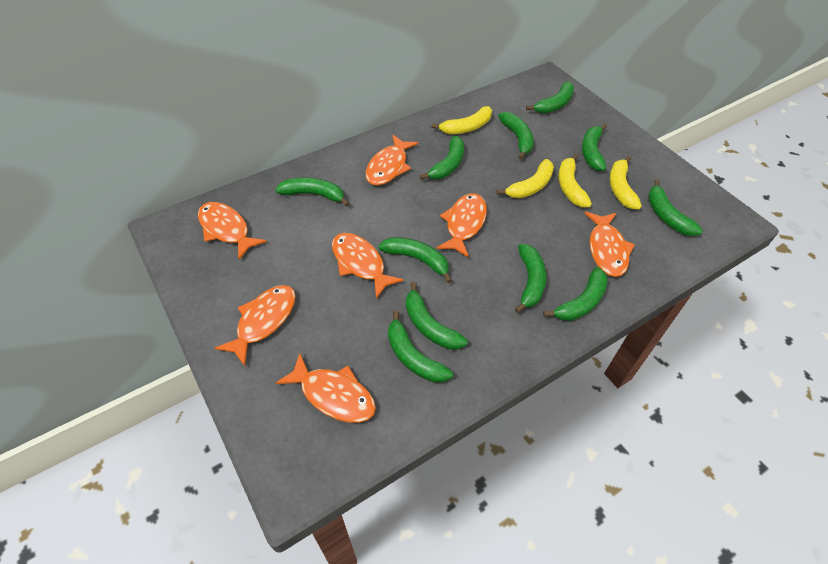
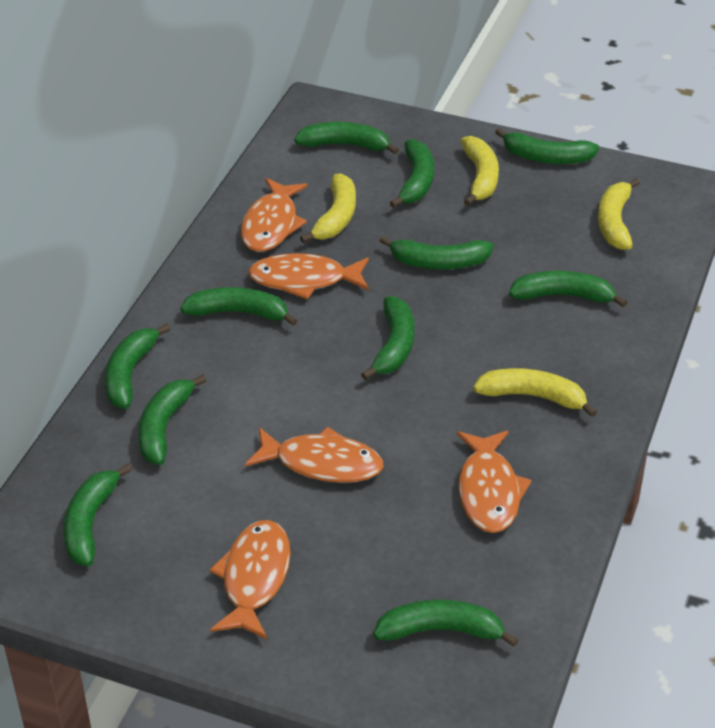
orange fish: [198,202,267,259] [214,285,296,366] [276,353,376,423] [332,233,404,299] [366,135,418,185] [437,193,487,258] [585,212,635,277] = 7 -> [209,520,291,639] [241,178,308,252] [245,427,384,483] [248,253,369,299] [457,431,532,533] = 5

